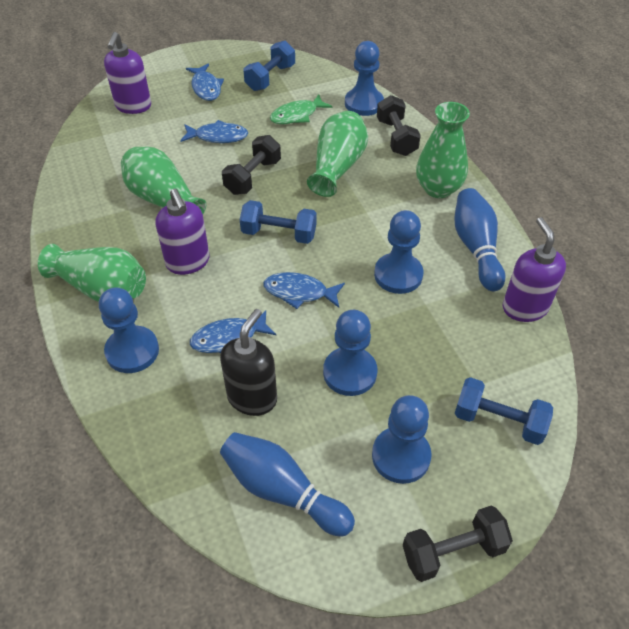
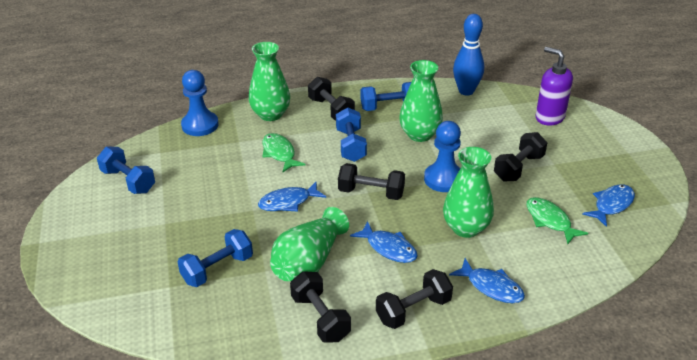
black dumbbell: [222,135,281,195] [377,95,421,156] [403,506,513,582] = 3 -> [290,271,351,343] [308,77,355,121] [338,163,405,200] [376,269,453,329] [494,132,547,182] = 5
black soap dispenser: [220,309,277,416] = 1 -> none = 0
blue bowling pin: [220,432,355,536] [454,188,505,291] = 2 -> [453,14,484,95] = 1
blue dumbbell: [240,200,317,244] [243,41,295,91] [455,377,553,445] = 3 -> [97,147,155,194] [178,229,253,287] [336,108,367,162] [360,82,411,111] = 4
blue pawn: [99,287,159,373] [323,310,377,396] [345,41,384,116] [372,395,431,484] [374,210,424,294] = 5 -> [181,70,219,136] [424,121,461,192] = 2
green fish: [270,94,333,124] = 1 -> [262,133,305,172] [526,197,588,244] = 2
purple soap dispenser: [104,32,151,114] [155,189,210,275] [503,217,566,322] = 3 -> [536,47,573,126] = 1

